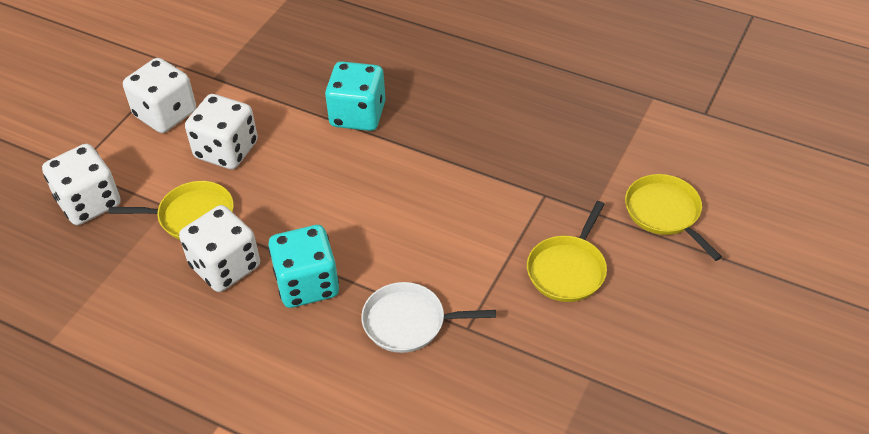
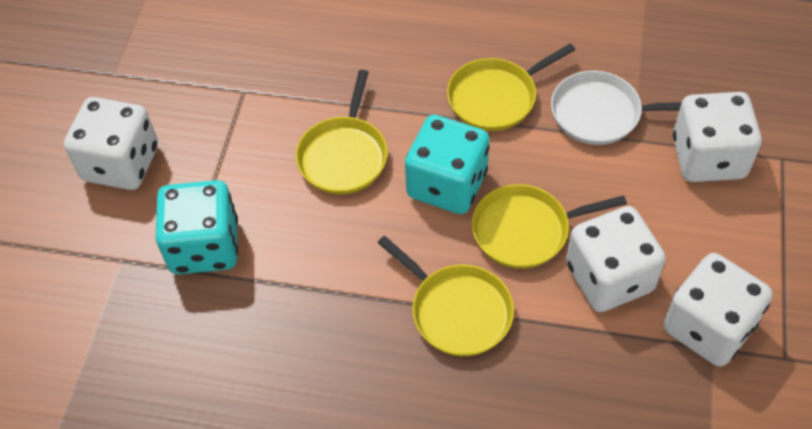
yellow pan: [108,181,234,240] [527,201,607,302] [625,174,722,261] = 3 -> [296,70,388,195] [378,236,514,356] [447,43,575,131] [472,184,627,269] = 4

